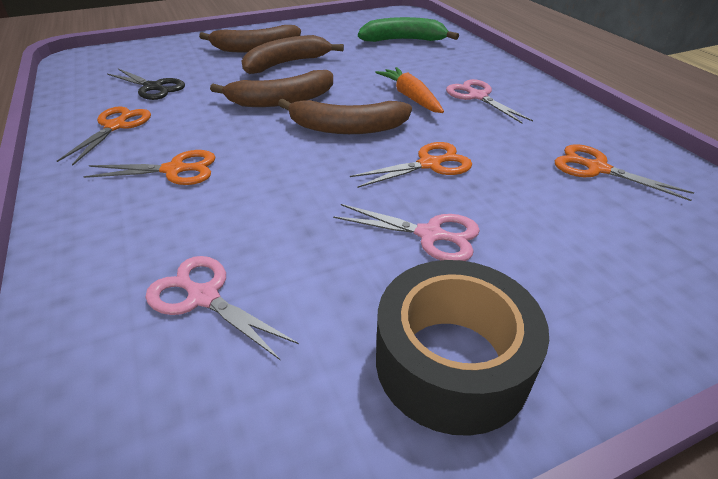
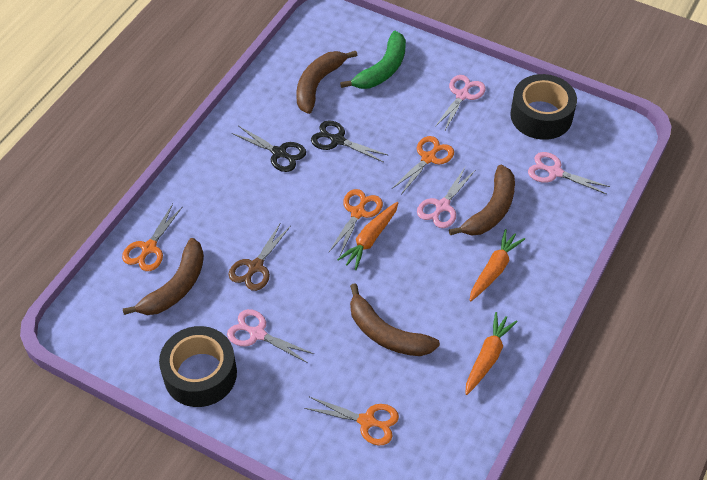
black scissors: [107,69,185,100] = 1 -> [232,126,306,172] [311,120,389,162] = 2
black tape: [376,260,549,436] = 1 -> [159,326,237,407] [510,74,577,140] = 2
brown scissors: none = 0 -> [228,222,291,291] = 1
orange carrot: [375,67,444,113] = 1 -> [337,202,398,270] [465,312,518,395] [470,229,525,301] = 3
pink scissors: [145,256,299,361] [333,204,480,261] [446,79,533,123] = 3 -> [227,309,314,363] [417,167,475,228] [435,75,486,132] [528,152,610,194] = 4

